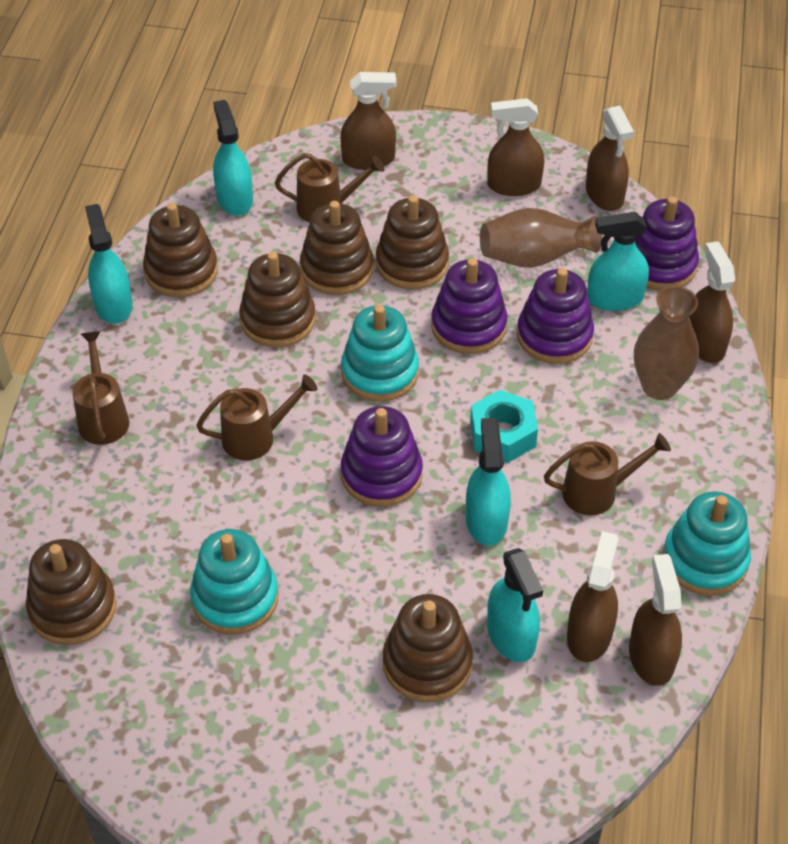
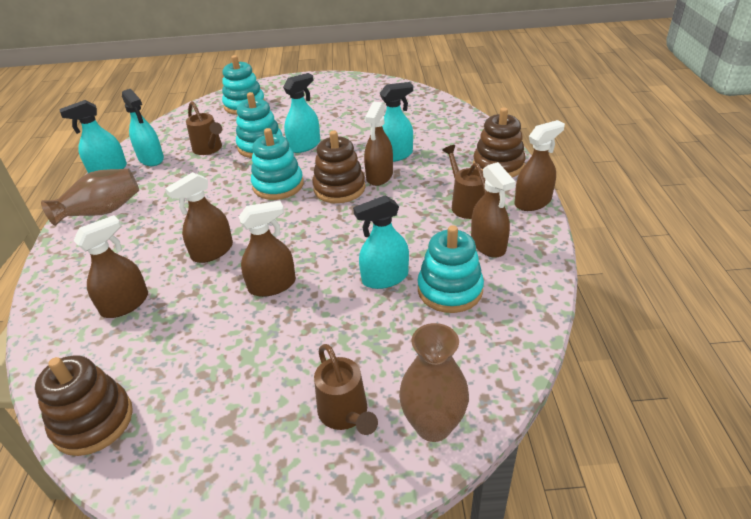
brown stacking toy: [26,539,116,645] [143,203,218,297] [239,252,316,347] [300,201,373,295] [376,195,449,290] [383,594,473,702] = 6 -> [35,355,133,456] [312,130,365,203] [473,107,526,177] = 3
brown watering can: [72,331,129,445] [196,374,317,460] [275,153,384,222] [544,433,671,515] = 4 -> [186,101,222,155] [314,344,378,435] [442,145,486,219] = 3
purple stacking toy: [341,406,423,507] [431,258,507,354] [517,268,594,364] [635,197,699,291] = 4 -> none = 0
turquoise nut: [470,390,538,463] = 1 -> none = 0
turquoise stacking toy: [190,529,278,635] [341,305,419,402] [663,491,751,596] = 3 -> [222,55,265,115] [236,92,283,158] [251,128,304,200] [418,225,484,313] = 4

